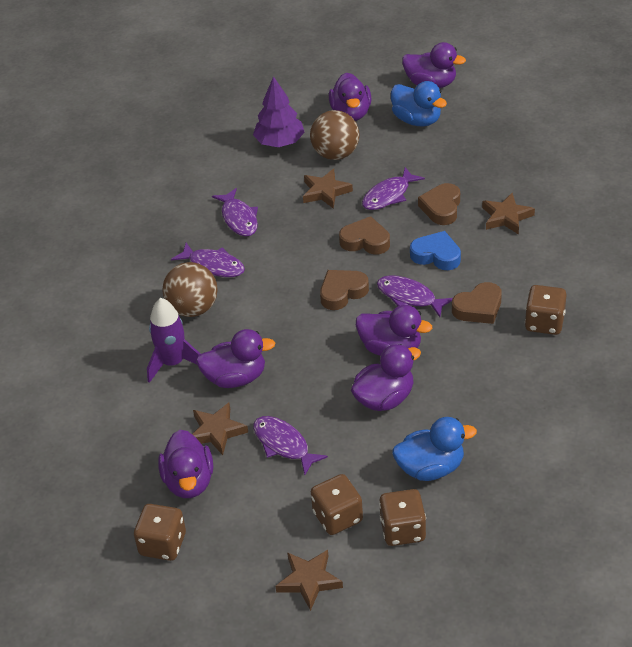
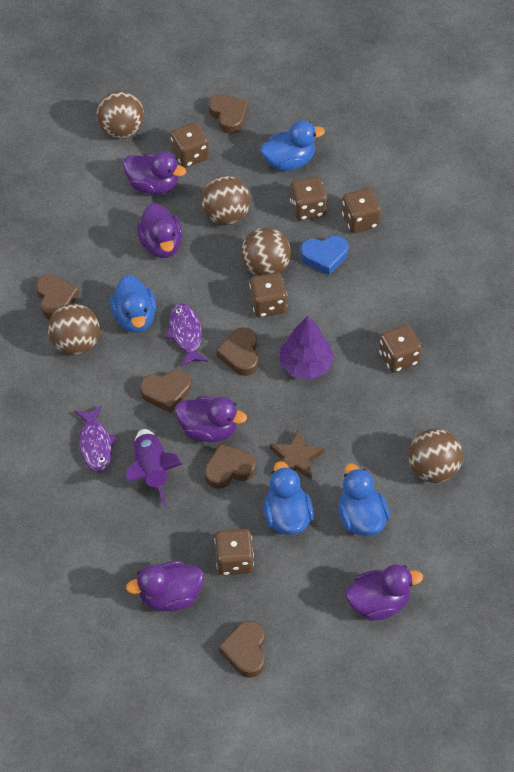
blue duck: [391,81,447,126] [392,417,477,481] = 2 -> [110,275,156,333] [260,120,325,171] [263,461,314,535] [338,463,390,536] = 4
brown ball: [162,262,218,317] [310,110,359,160] = 2 -> [48,304,100,355] [97,91,144,139] [201,176,250,225] [241,227,291,276] [408,429,463,483] = 5
brown dice: [134,504,186,561] [311,474,363,535] [379,489,426,546] [525,285,567,335] = 4 -> [170,122,209,168] [215,529,254,576] [249,272,287,318] [290,177,327,221] [342,188,381,233] [379,324,422,373] = 6
brown heart: [320,270,369,310] [339,216,390,255] [418,183,460,225] [452,282,502,324] = 4 -> [36,274,79,320] [140,370,191,413] [204,443,256,489] [209,94,248,134] [216,327,259,376] [219,621,265,678] = 6
brown star: [192,403,248,455] [276,550,343,611] [303,169,353,209] [482,193,535,234] = 4 -> [270,429,324,480] = 1
purple duck: [158,430,213,498] [196,329,275,388] [329,72,372,121] [351,344,421,411] [356,305,432,356] [402,42,466,88] = 6 -> [123,151,186,195] [126,561,204,611] [137,203,182,258] [175,396,247,442] [345,564,423,621] = 5
purple fish: [171,243,245,277] [212,188,258,236] [253,416,328,475] [362,167,425,210] [377,275,453,317] = 5 -> [74,406,117,473] [165,303,208,367] = 2

